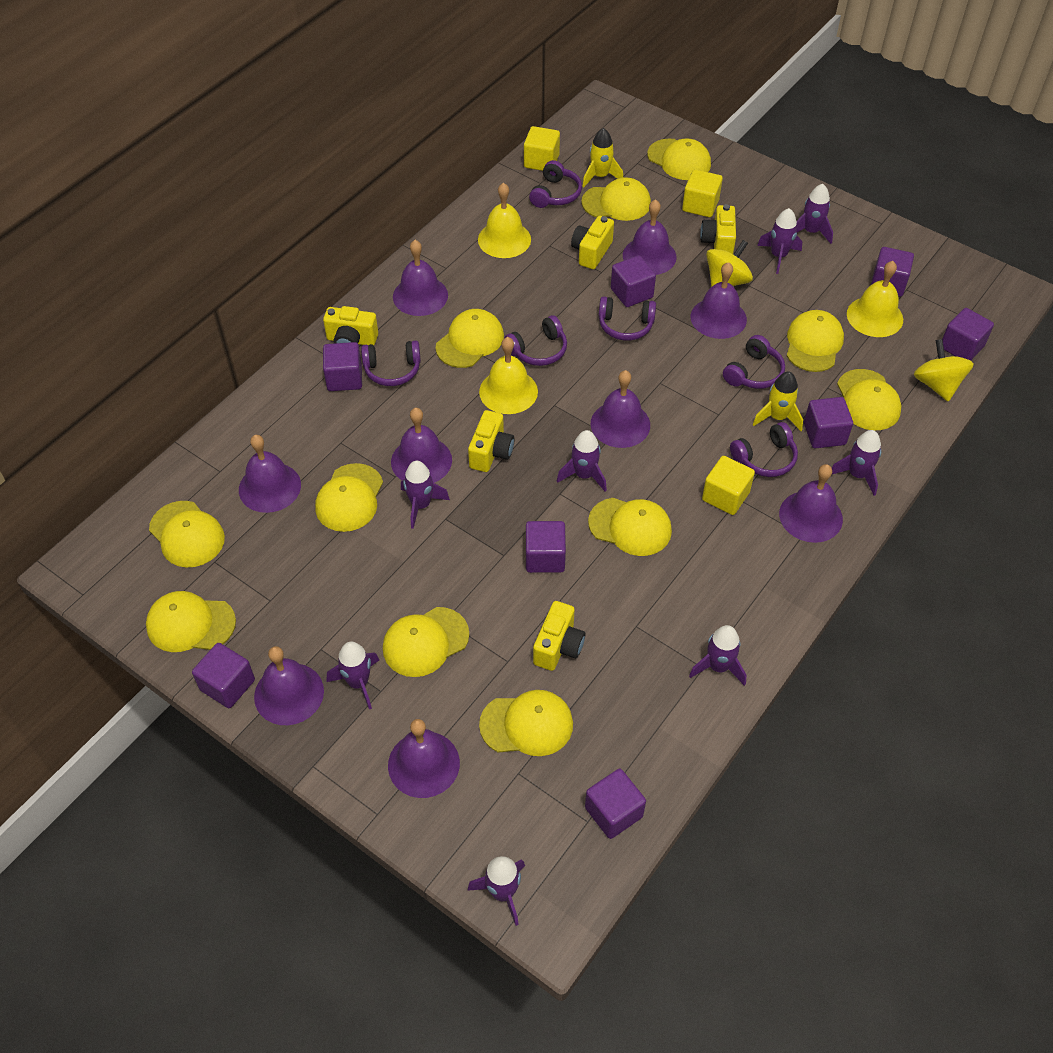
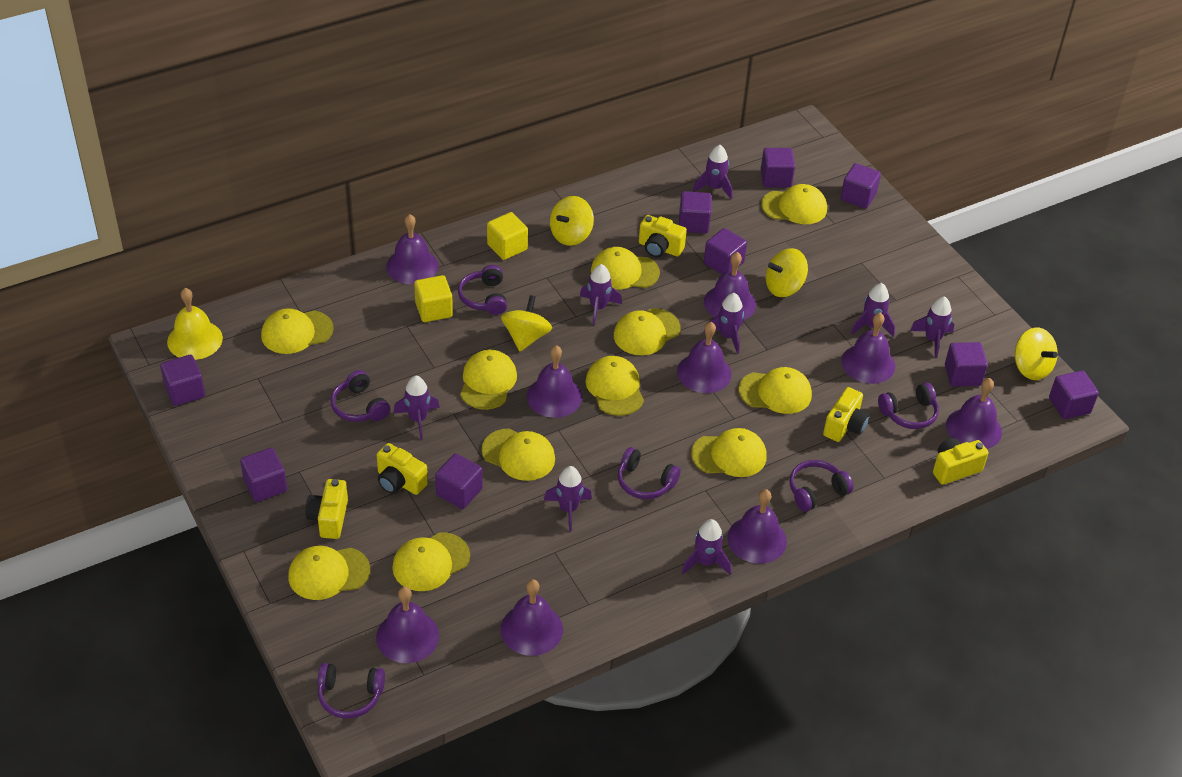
purple cube: [192,643,255,708] [323,342,362,391] [526,521,566,573] [585,769,646,839] [611,255,656,307] [804,397,853,448] [871,247,914,297] [942,308,994,361] = 8 -> [160,355,205,406] [240,448,287,502] [435,453,483,509] [679,191,711,233] [704,228,747,274] [761,148,795,187] [840,163,881,209] [945,342,988,387] [1049,371,1099,419] = 9
yellow bell: [478,183,531,258] [479,337,538,414] [847,261,903,337] = 3 -> [167,288,223,360] = 1
yellow cube: [524,126,560,171] [682,169,723,217] [702,456,755,515] = 3 -> [414,275,453,322] [487,212,528,260] = 2
yellow rocket: [582,128,623,187] [753,371,803,431] = 2 -> none = 0
yellow spinning top: [706,240,753,287] [914,339,974,402] = 2 -> [501,295,552,352] [550,196,594,246] [766,248,808,297] [1015,327,1058,380] = 4

